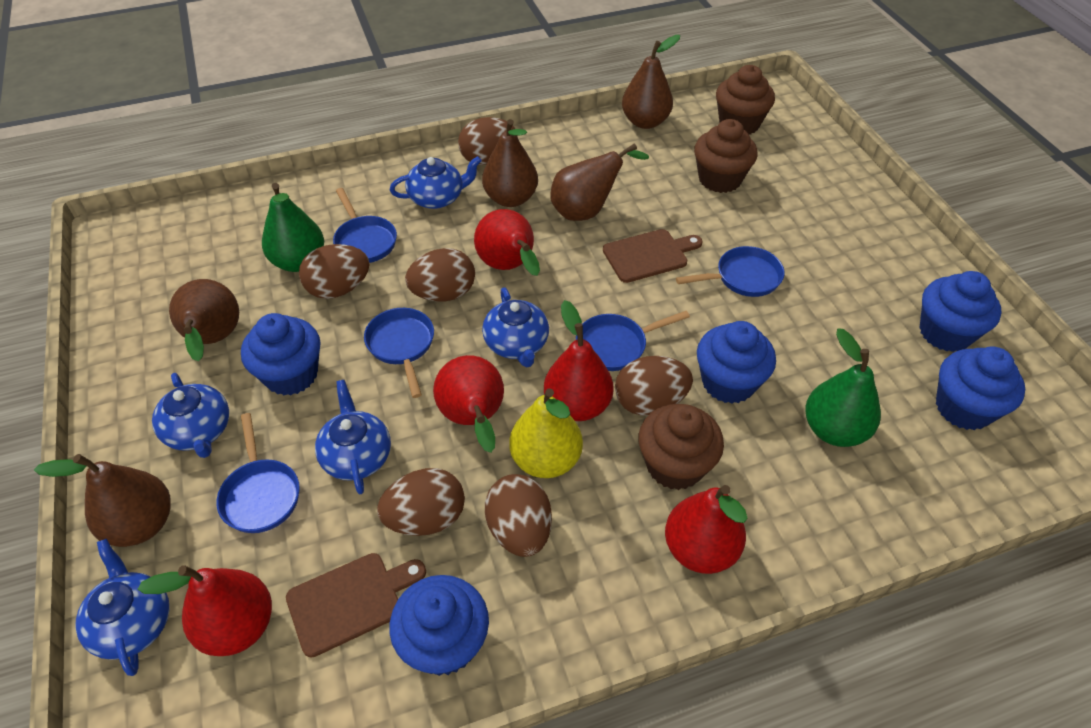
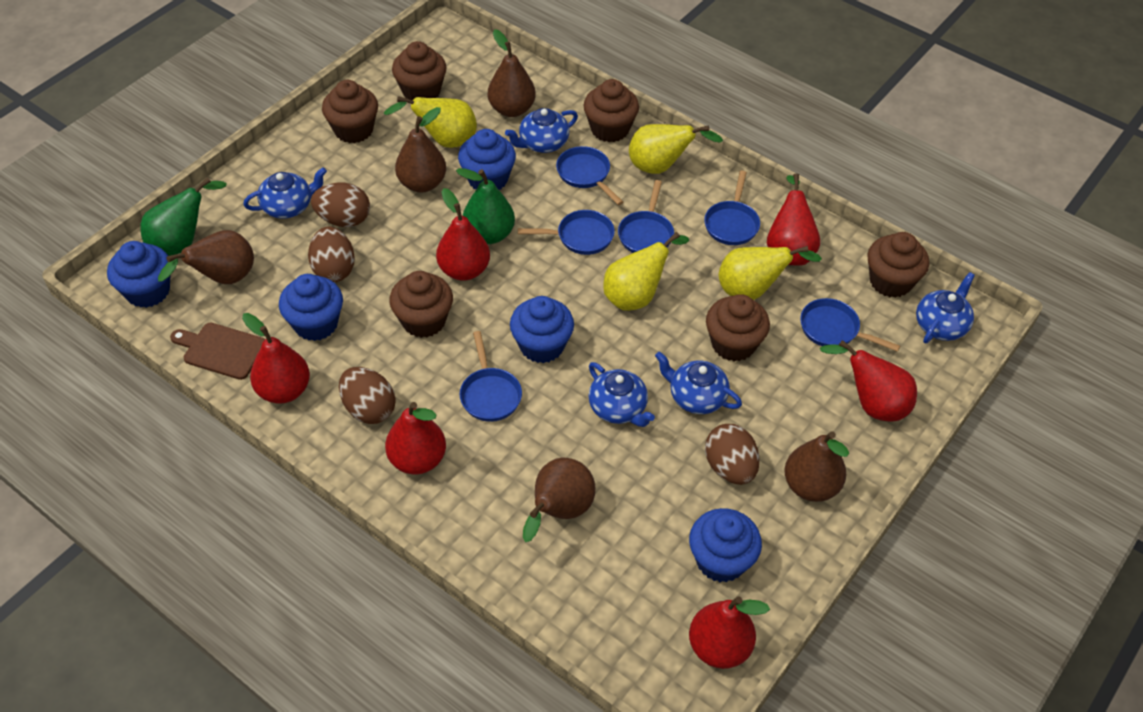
blue pan: [216,413,300,533] [333,188,397,263] [364,308,434,398] [576,311,690,371] [676,246,784,297] = 5 -> [460,331,522,422] [518,210,615,255] [556,146,623,205] [618,180,674,253] [704,171,760,245] [800,298,900,352] = 6
brown cupcake: [638,404,724,490] [694,119,758,193] [716,65,775,135] = 3 -> [322,80,378,143] [389,271,453,338] [392,41,447,101] [584,79,639,142] [706,294,770,361] [867,232,929,298] = 6
brown cutting board: [286,553,426,657] [603,229,702,283] = 2 -> [170,323,265,380] = 1
brown egg: [299,244,369,299] [377,468,465,536] [405,248,475,301] [458,117,518,165] [485,474,552,557] [615,356,693,416] = 6 -> [308,227,355,282] [311,183,370,227] [339,367,396,424] [705,424,760,485] = 4
red pear: [138,565,272,656] [433,355,504,453] [474,209,540,276] [544,300,614,421] [665,485,747,574] = 5 -> [242,313,310,404] [385,402,446,474] [436,188,490,281] [689,596,770,669] [767,173,820,266] [820,340,917,422] = 6
yellow pear: [509,388,583,478] = 1 -> [384,96,477,148] [603,232,689,311] [629,124,723,174] [719,246,822,300] = 4

